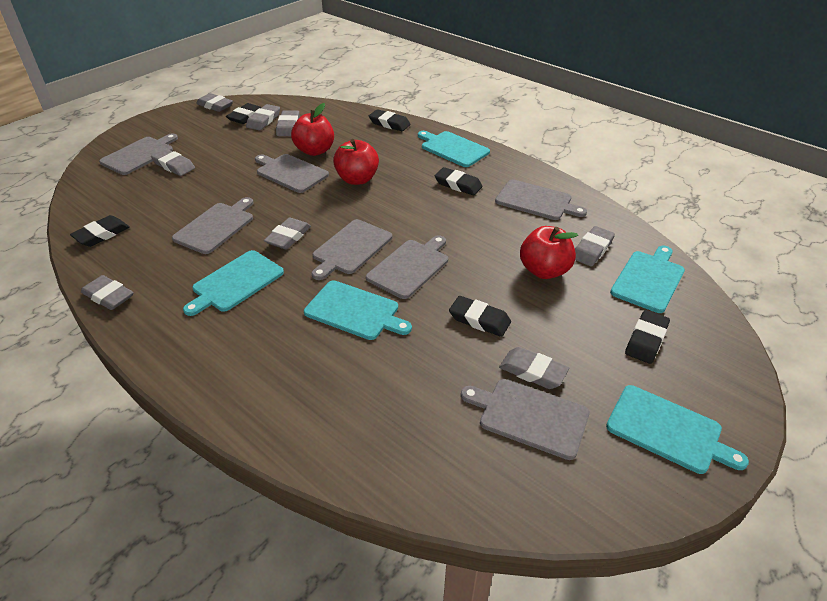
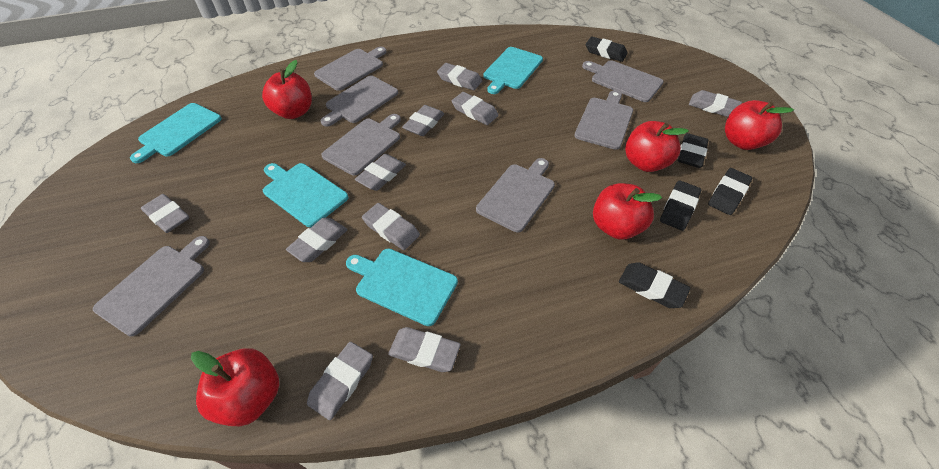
black eraser: [70,215,130,247] [226,103,262,124] [369,109,411,131] [435,167,483,195] [449,296,511,337] [625,310,670,364] = 6 -> [586,37,628,62] [619,262,690,308] [660,180,701,231] [678,133,708,168] [708,168,752,215] = 5
grey eraser: [81,275,134,310] [151,149,195,176] [196,93,233,112] [246,104,280,130] [264,217,311,250] [276,110,299,136] [499,347,569,389] [575,226,615,266] = 8 -> [141,194,189,233] [286,217,348,262] [307,342,373,420] [355,154,406,191] [362,203,420,250] [388,327,461,372] [402,105,444,136] [437,63,482,90] [452,92,499,125] [689,90,742,117] = 10
red apple: [291,103,334,156] [333,139,379,185] [520,226,578,279] = 3 -> [191,349,279,426] [262,60,312,119] [593,183,662,240] [625,121,689,172] [725,100,794,150] = 5
turquoise cutting board: [183,250,284,316] [304,280,412,340] [418,131,490,167] [606,385,749,474] [610,246,685,313] = 5 -> [130,103,222,163] [263,163,349,227] [346,249,458,326] [483,47,543,94] = 4

